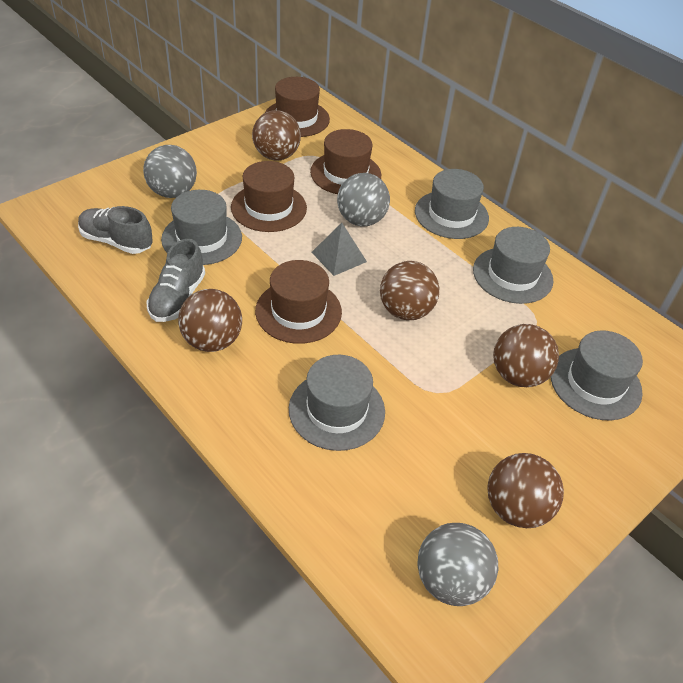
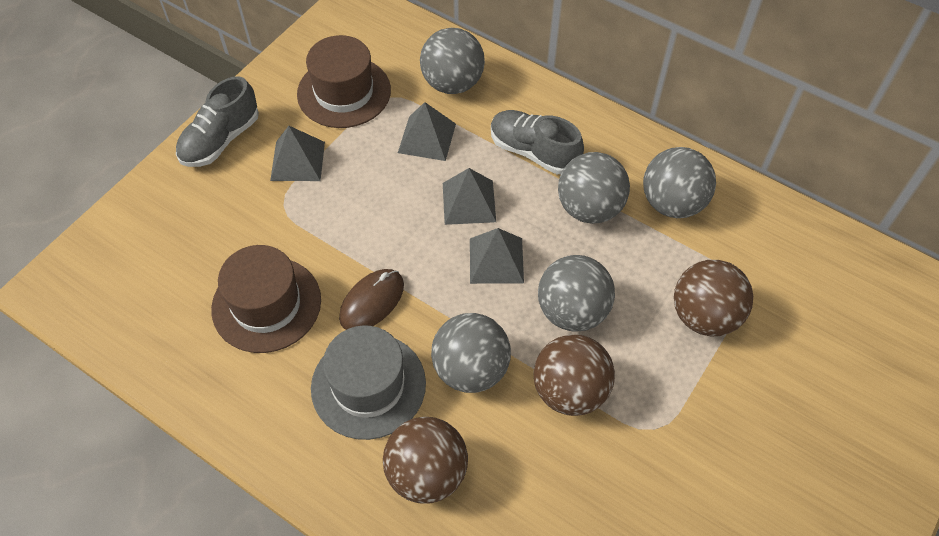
brown ball: [178,289,242,352] [252,110,301,160] [380,261,439,320] [487,453,564,528] [493,324,559,387] = 5 -> [383,417,468,503] [533,334,615,416] [674,260,753,336] = 3
brown hat: [231,161,307,232] [255,260,342,344] [265,77,330,137] [310,129,381,194] = 4 -> [211,245,321,353] [297,35,391,128] = 2
brown mouse: none = 0 -> [339,269,404,330] = 1
grey ball: [143,145,197,198] [337,173,390,226] [417,523,498,606] = 3 -> [420,28,485,94] [431,313,511,393] [538,255,615,332] [558,152,630,224] [643,147,716,218] = 5
grey hat: [161,190,242,265] [289,355,385,451] [415,169,489,239] [473,227,553,304] [550,330,643,420] = 5 -> [311,325,426,440] = 1
grey pyramid: [312,223,367,276] = 1 -> [270,126,325,181] [398,102,456,161] [443,168,496,225] [470,228,524,284] = 4

